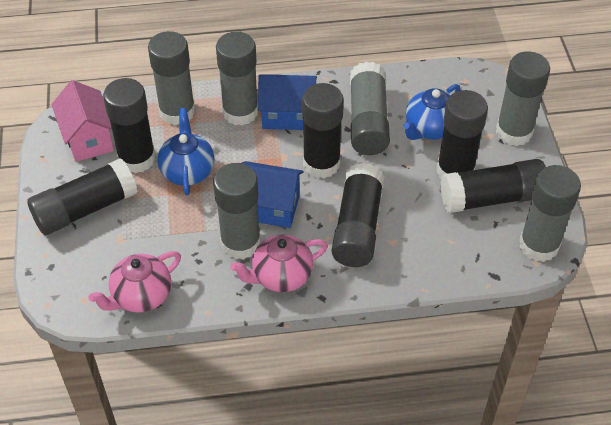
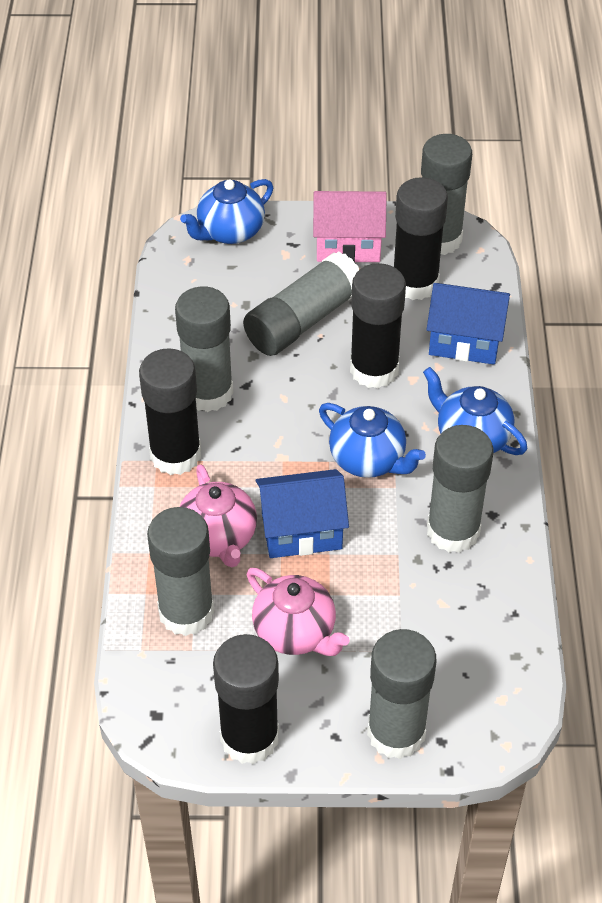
black glue stick: [27,158,138,235] [103,78,156,173] [302,83,344,178] [332,163,384,267] [437,90,488,178] [440,159,546,213] = 6 -> [139,348,201,475] [213,634,279,764] [350,263,406,388] [394,177,448,300] = 4
blue teapot: [157,108,215,195] [403,84,460,140] = 2 -> [180,179,273,244] [319,403,426,478] [423,367,527,455] = 3

